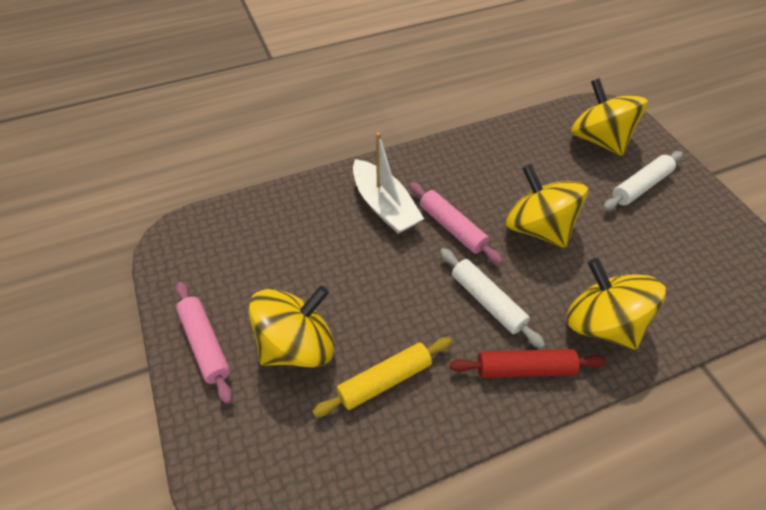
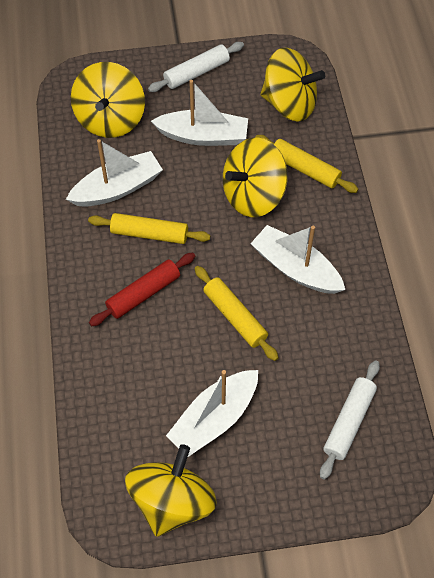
pink rolling pin: [175,282,233,404] [409,182,503,264] = 2 -> none = 0
white boat: [353,132,424,234] = 1 -> [66,139,163,207] [151,80,248,146] [166,370,258,457] [250,225,345,294] = 4
yellow rolling pin: [312,337,452,417] = 1 -> [88,213,210,244] [194,266,279,361] [255,135,358,193] = 3

